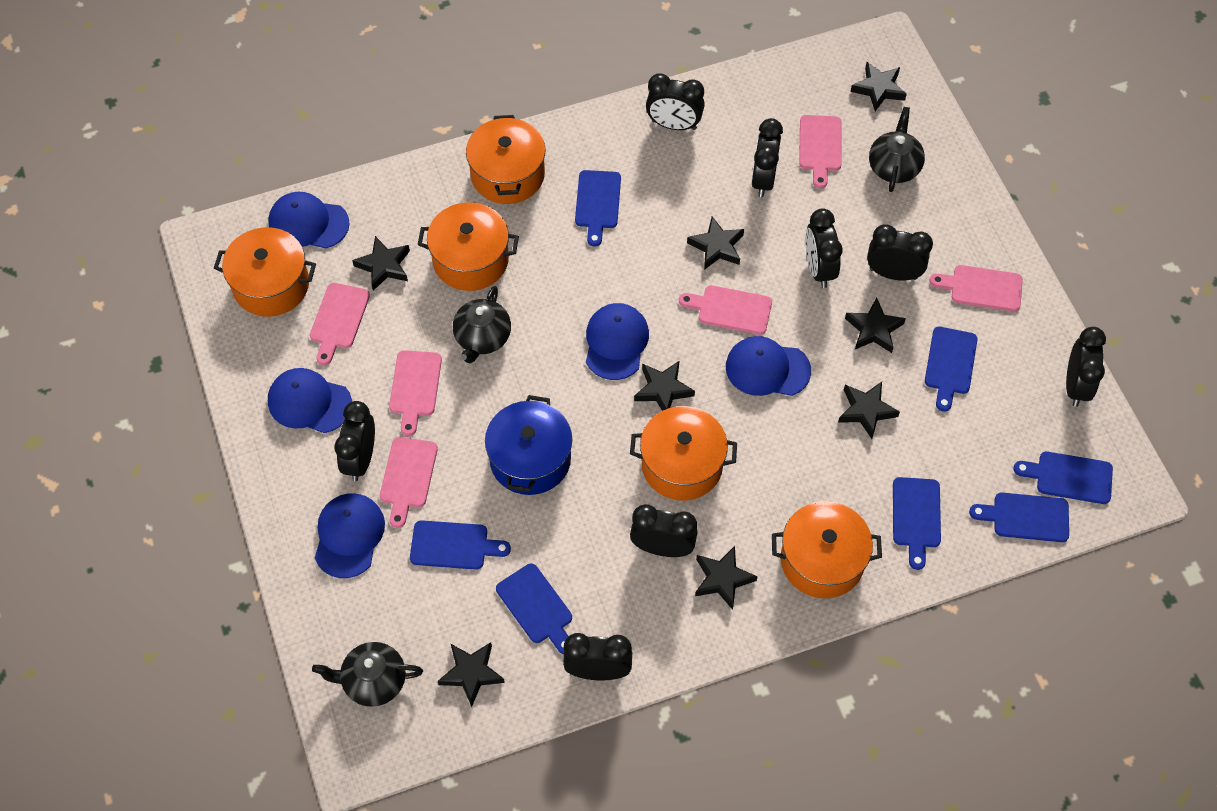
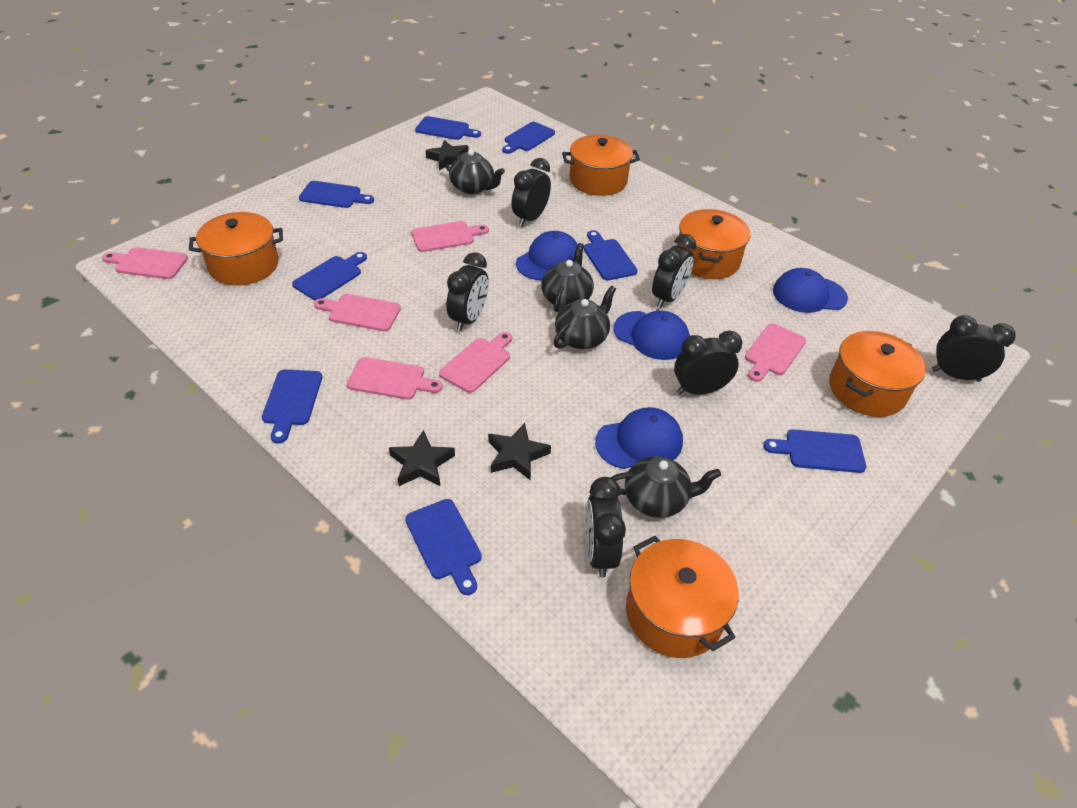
black clock: [334,401,375,481] [563,633,632,680] [630,504,697,557] [646,73,705,130] [751,118,783,197] [806,208,843,288] [867,224,933,281] [1066,327,1106,407] = 8 -> [447,252,489,332] [512,158,551,227] [585,477,626,577] [652,234,696,308] [674,330,742,395] [932,315,1015,382] = 6
black star: [352,236,410,291] [438,642,505,707] [634,361,695,411] [687,217,744,270] [695,546,758,610] [838,382,900,439] [845,298,906,353] [851,62,907,111] = 8 -> [389,430,455,486] [426,140,469,170] [488,423,551,480] = 3
black teapot: [312,642,423,707] [453,286,511,363] [869,107,925,192] = 3 -> [443,150,505,194] [541,243,594,312] [554,286,616,349] [611,456,721,518] = 4
blue cap: [268,192,350,248] [268,368,352,433] [315,494,385,578] [586,303,649,380] [726,336,811,396] = 5 -> [516,231,578,280] [595,407,683,469] [613,311,690,360] [773,268,848,313] = 4
blue cutting board: [410,520,511,570] [496,563,572,654] [575,170,621,247] [893,477,941,570] [925,327,978,412] [969,492,1069,542] [1013,451,1113,504] = 7 -> [262,369,322,444] [292,252,367,300] [299,181,374,208] [405,499,482,595] [415,116,481,140] [502,122,555,154] [583,230,638,281] [763,429,866,473] = 8
blue pot: [485,395,572,495] = 1 -> none = 0

